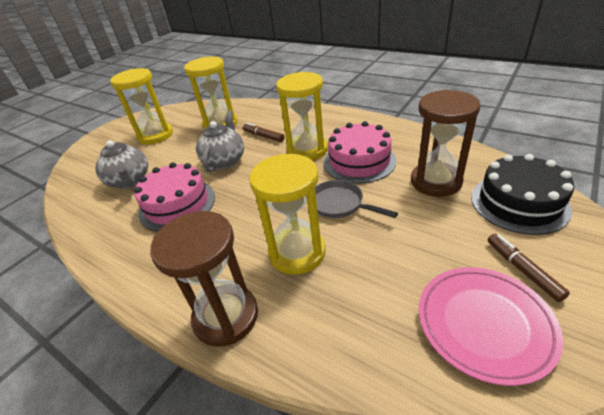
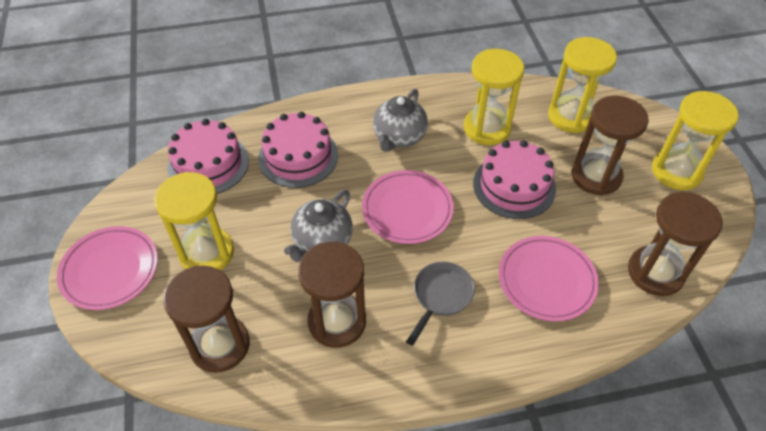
black cake: [471,154,574,235] = 1 -> none = 0
brown hourglass: [150,211,258,347] [411,90,481,197] = 2 -> [163,266,250,373] [298,242,366,348] [571,96,649,196] [628,191,723,296] = 4
brown marker: [243,123,285,142] [488,234,570,302] = 2 -> none = 0
pink cake: [134,162,215,231] [324,121,397,184] = 2 -> [168,119,249,194] [258,112,338,188] [473,140,556,219] = 3
pink plate: [419,267,563,386] = 1 -> [57,226,158,310] [362,170,454,244] [499,236,599,322] = 3

